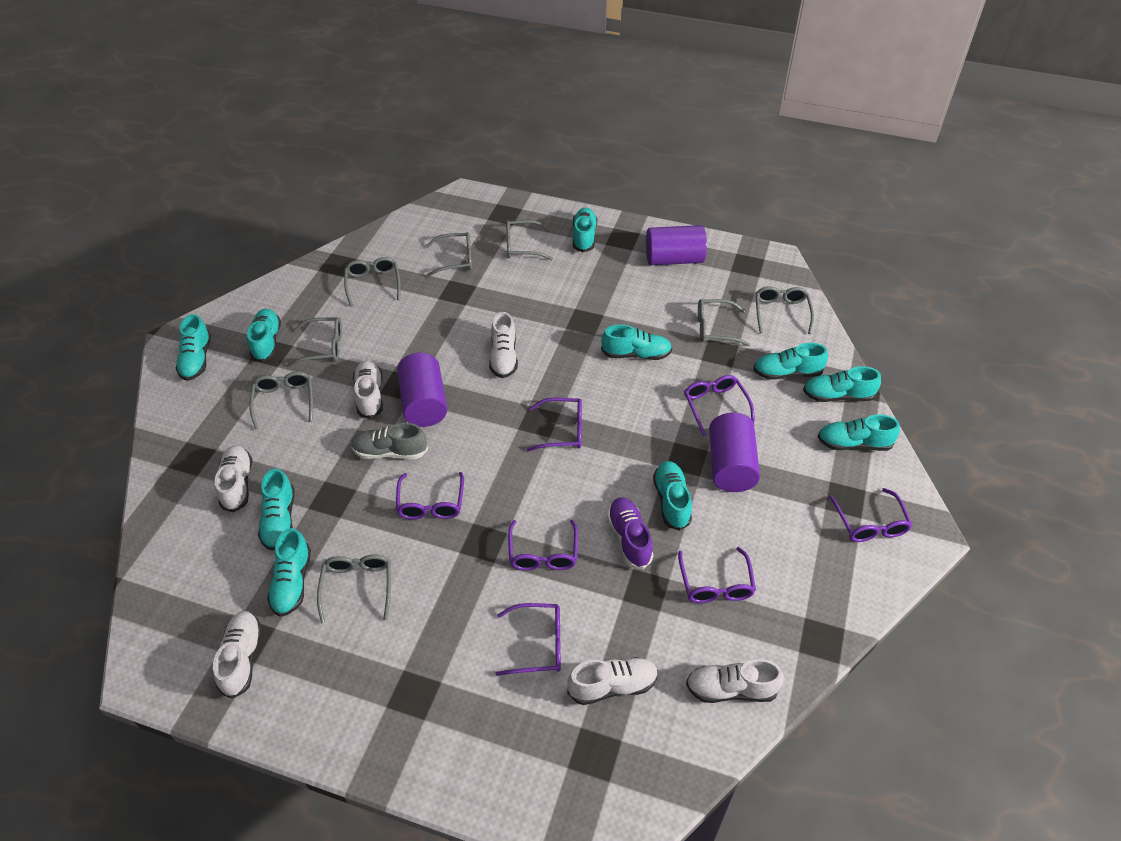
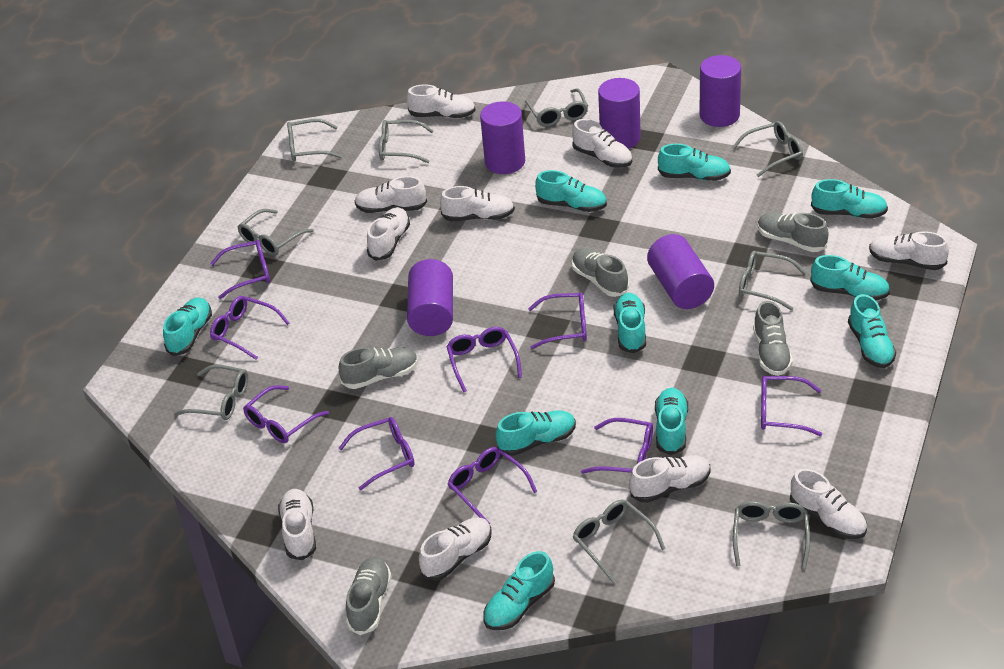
grey glasses: [249,372,313,430] [287,317,342,367] [317,555,391,623] [344,257,401,307] [426,232,472,277] [506,220,553,260] [698,299,750,346] [756,286,814,334] = 8 -> [174,365,248,420] [237,209,314,256] [287,119,342,162] [379,120,434,163] [525,88,588,127] [573,500,666,583] [732,121,803,177] [733,501,810,569] [739,251,807,311] = 9
grey shoe: [351,423,428,459] = 1 -> [339,347,418,389] [346,556,392,635] [572,248,629,297] [753,301,793,376] [758,213,829,252] = 5
purple cylinder: [397,353,447,427] [646,225,707,265] [709,413,760,492] = 3 -> [407,259,453,336] [480,101,525,174] [598,78,641,149] [647,234,714,309] [699,55,741,127] = 5
purple glasses: [396,472,464,520] [495,603,561,676] [508,519,578,571] [527,397,582,451] [678,547,756,603] [684,375,755,436] [829,488,912,542] = 7 -> [210,240,270,299] [210,296,289,360] [243,385,329,443] [339,417,415,491] [446,327,522,393] [448,447,537,524] [528,293,587,349] [581,418,653,474] [761,376,822,436] = 9
purple shoe: [607,497,653,569] = 1 -> none = 0
white shoe: [213,611,262,699] [215,445,252,512] [353,360,383,419] [489,312,518,378] [567,657,658,705] [686,659,784,703] = 6 -> [278,489,316,560] [355,176,427,213] [367,207,410,261] [407,84,476,118] [419,518,492,581] [440,186,515,221] [572,119,632,168] [629,455,710,503] [790,469,867,539] [869,231,949,270] = 10

